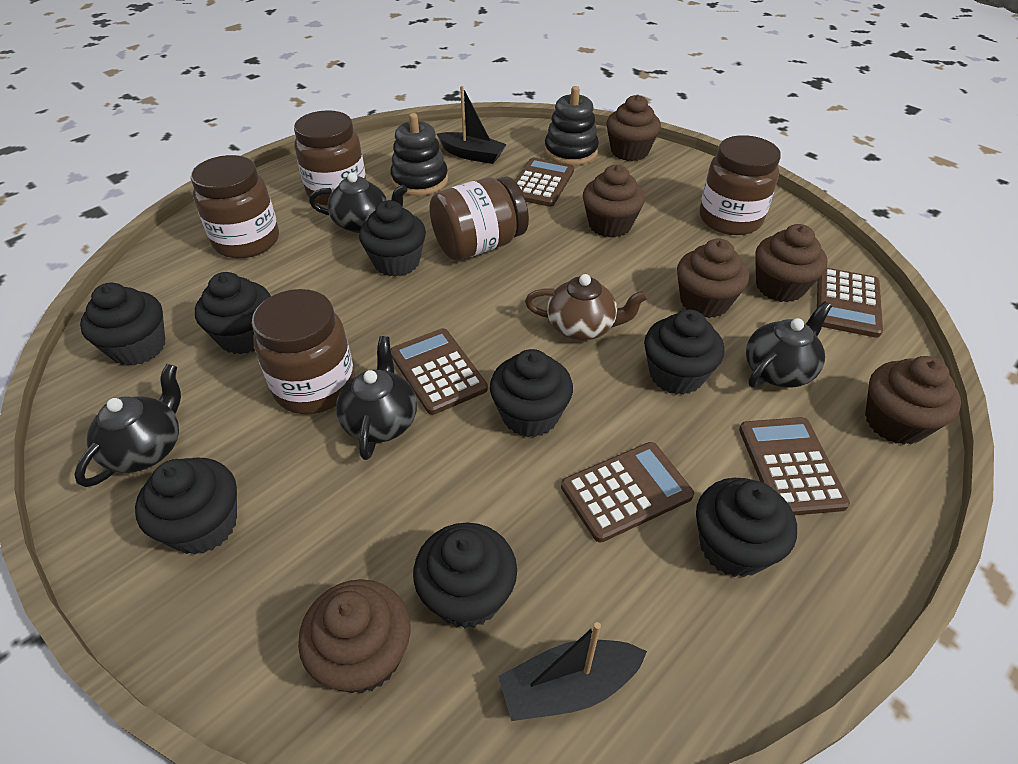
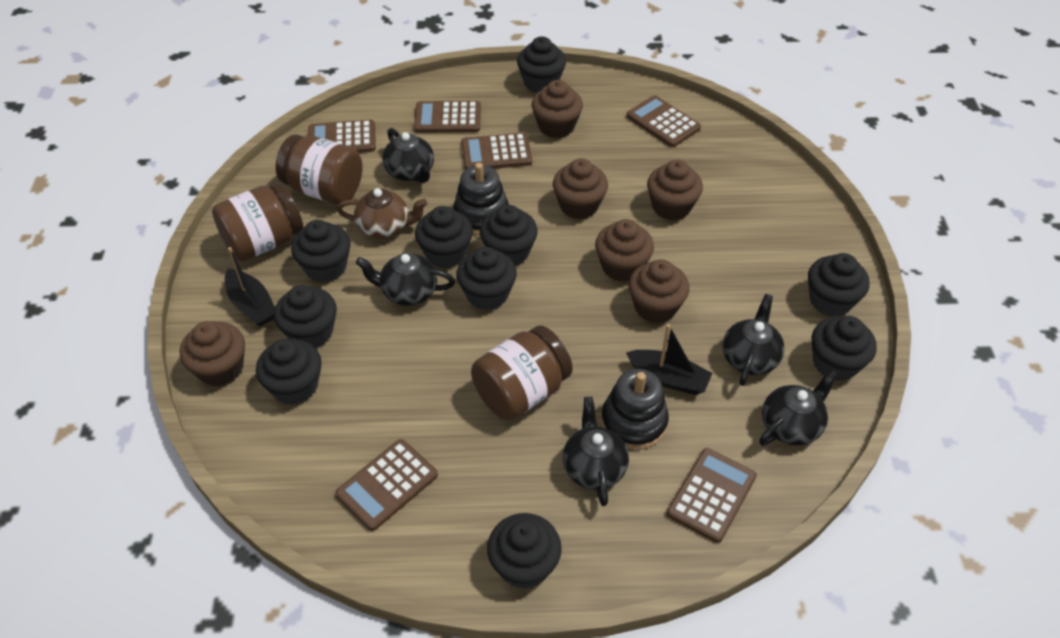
black cupcake: [80,283,165,366] [135,457,237,555] [195,272,271,354] [359,200,426,277] [413,523,517,629] [490,349,573,437] [644,310,724,395] [696,478,797,577] = 8 -> [256,339,322,405] [274,285,337,348] [291,220,351,282] [415,206,473,268] [457,247,517,310] [480,205,538,266] [487,513,562,589] [517,36,566,93] [808,253,870,317] [812,316,877,381] = 10
black teapot: [74,364,181,487] [309,172,407,233] [336,336,417,460] [746,301,832,388] = 4 -> [356,253,455,306] [382,128,434,183] [563,397,629,506] [722,294,785,386] [759,369,838,446] = 5
brown calculator: [391,328,488,415] [515,157,574,207] [561,442,694,542] [739,417,850,515] [817,268,883,338] = 5 -> [308,119,376,153] [335,439,438,531] [414,101,481,133] [461,133,532,170] [626,95,701,147] [667,448,757,543] = 6
brown jar: [190,155,279,259] [251,289,355,414] [294,110,366,206] [429,176,529,261] [699,135,781,235] = 5 -> [212,182,303,262] [276,134,363,205] [471,326,573,421] = 3

